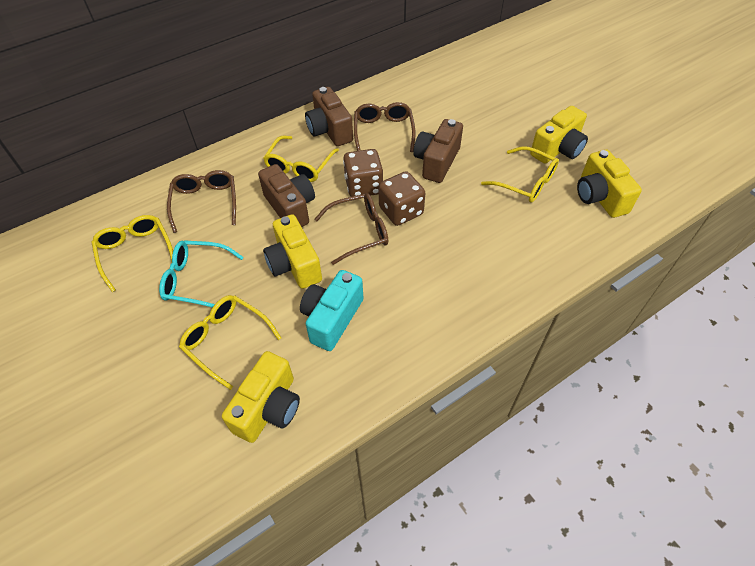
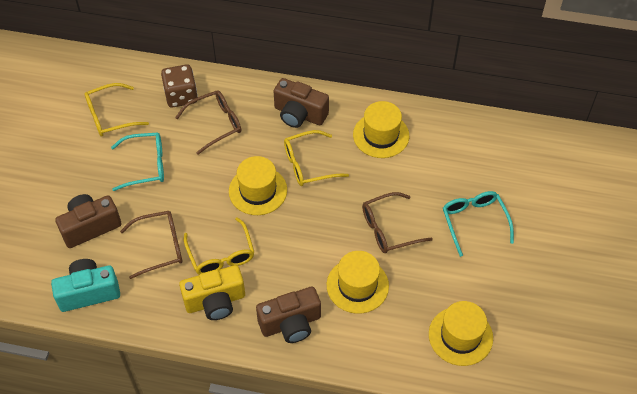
brown dice: [343,149,383,197] [379,171,425,226] = 2 -> [161,64,198,108] = 1
turquoise glasses: [159,240,244,308] = 1 -> [111,132,164,191] [443,191,514,257] = 2
yellow camera: [222,351,300,443] [263,214,322,289] [530,106,588,164] [577,150,642,218] = 4 -> [179,265,245,320] = 1
yellow glasses: [91,215,173,292] [179,295,281,390] [263,136,339,182] [481,147,559,203] = 4 -> [85,83,149,137] [184,217,254,275] [284,130,349,186] = 3
yellow hat: none = 0 -> [229,156,287,215] [327,251,389,314] [353,101,409,158] [429,301,493,366] = 4

